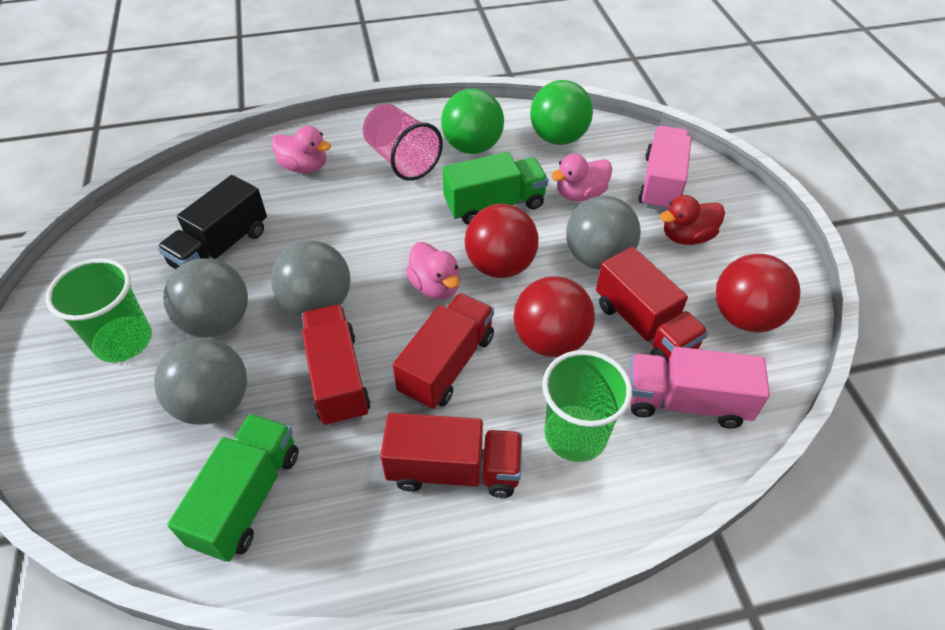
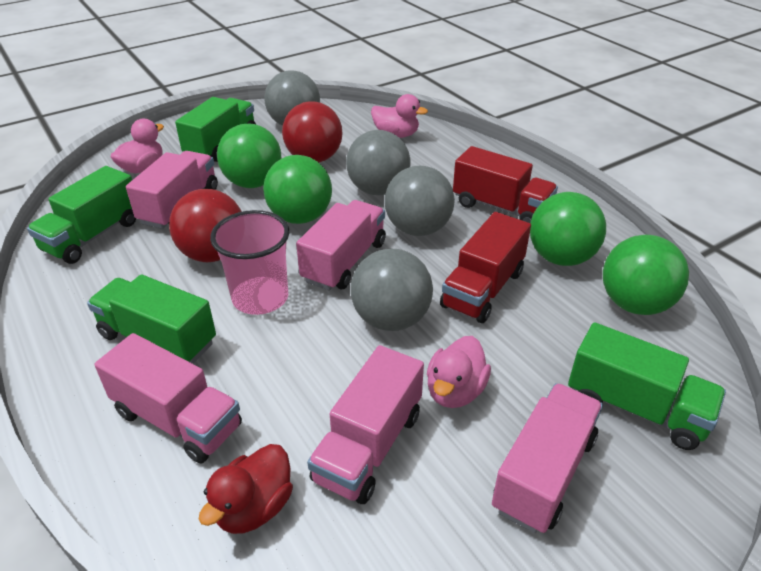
black truck: [157,175,267,269] = 1 -> none = 0
green ball: [441,88,504,154] [530,80,593,145] = 2 -> [217,124,282,188] [263,155,332,224] [530,192,606,266] [603,235,689,315] = 4
green cup: [46,258,152,362] [542,350,632,462] = 2 -> none = 0
green truck: [167,414,299,562] [442,152,548,225] = 2 -> [27,166,136,264] [87,274,216,364] [175,97,256,162] [568,322,726,450] = 4
pink truck: [628,347,770,428] [638,126,692,211] = 2 -> [94,333,242,464] [126,151,218,229] [296,200,386,291] [307,345,424,504] [492,383,603,533] = 5
red ball: [464,204,538,278] [514,276,595,357] [715,254,800,332] = 3 -> [169,189,242,262] [282,101,342,162] = 2
red truck: [301,304,371,427] [380,413,522,498] [393,293,494,409] [596,247,709,364] = 4 -> [440,212,531,323] [453,146,558,223] = 2

